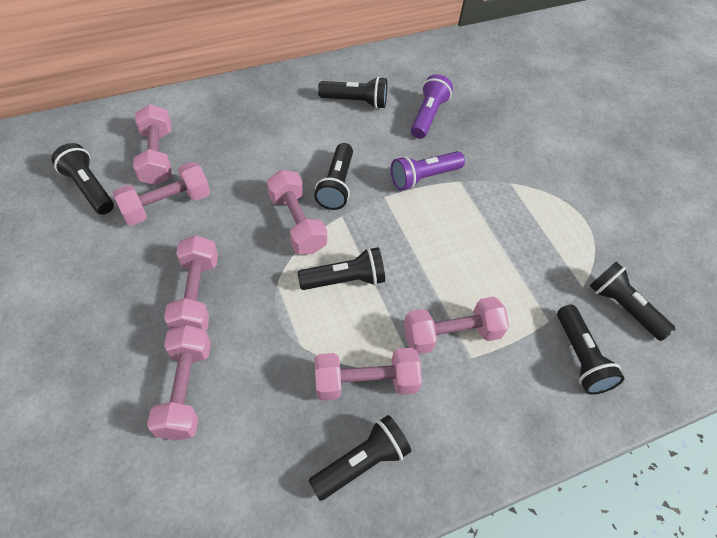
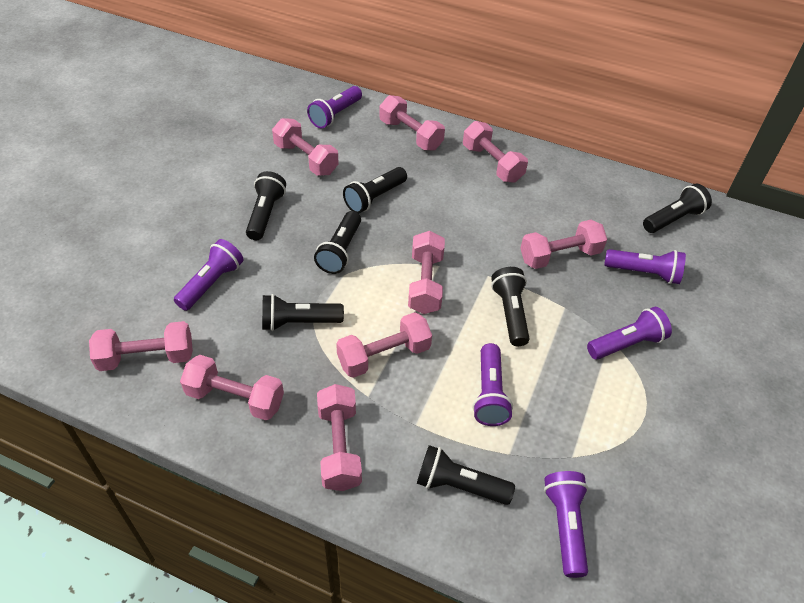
pink dumbbell: [113,162,210,226] [133,104,171,185] [147,325,211,440] [164,235,218,331] [267,170,327,254] [315,348,422,401] [404,297,509,354] = 7 -> [89,321,193,371] [180,355,284,420] [272,118,339,176] [317,384,362,491] [336,312,432,378] [379,95,445,150] [408,231,445,314] [463,121,528,183] [520,220,607,269] = 9
purple flashlight: [391,151,465,190] [411,74,453,139] = 2 -> [174,239,244,311] [307,86,362,129] [473,343,513,426] [544,471,588,578] [587,307,672,360] [604,249,686,284] = 6

